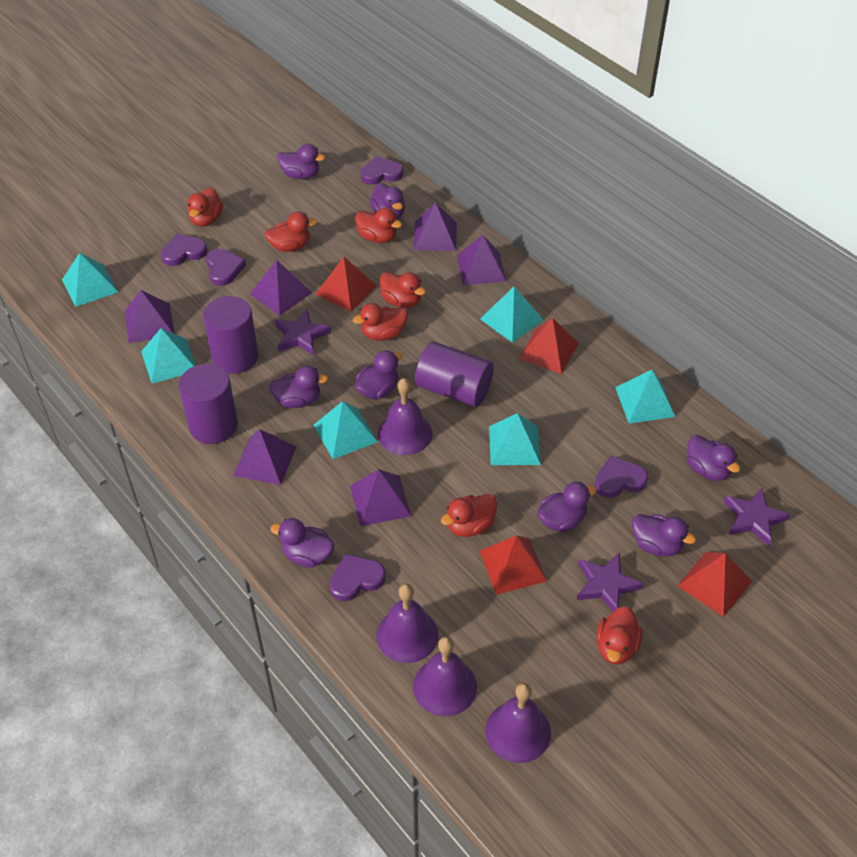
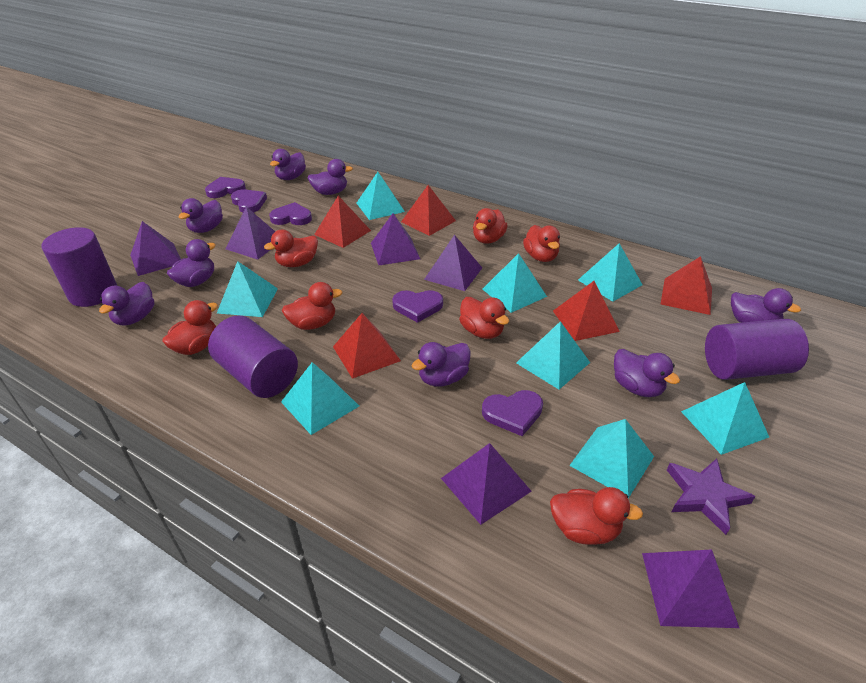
purple bell: [376,584,438,663] [378,378,432,455] [413,636,477,717] [485,683,551,763] = 4 -> none = 0
purple star: [275,309,331,356] [577,553,644,611] [724,488,791,546] = 3 -> [667,458,756,535] = 1
red pyramid: [315,257,377,312] [480,535,547,595] [519,318,579,374] [677,552,752,617] = 4 -> [314,196,371,248] [333,313,401,379] [401,185,456,236] [553,281,620,341] [661,256,712,315] = 5
turquoise pyramid: [62,253,118,307] [141,328,196,384] [314,401,378,459] [480,286,543,343] [489,413,541,465] [615,370,675,423] = 6 -> [217,261,278,317] [281,362,359,435] [357,172,405,220] [482,253,547,313] [516,321,590,389] [569,419,654,498] [578,243,643,302] [681,382,769,455] = 8

